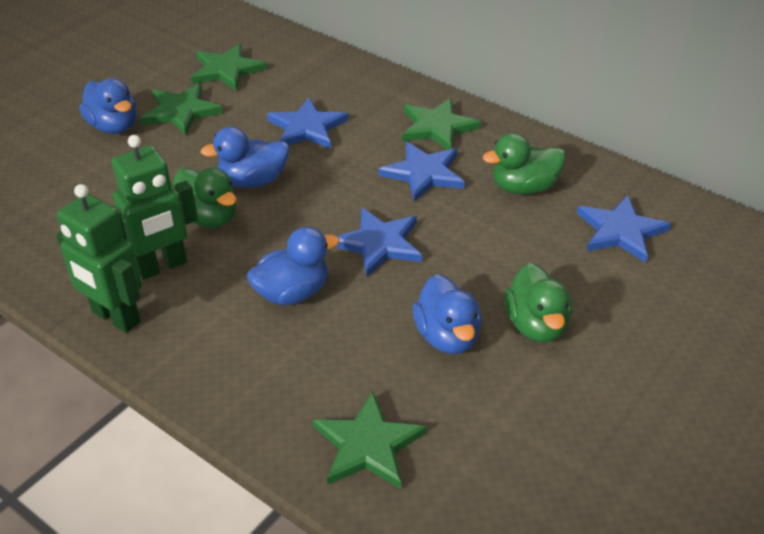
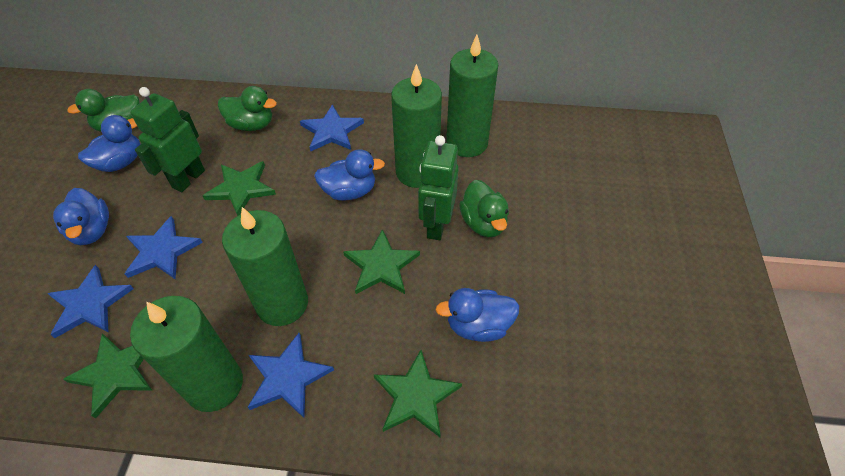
green candle: none = 0 -> [130,296,243,412] [222,207,308,326] [391,64,442,188] [446,35,498,157] = 4

